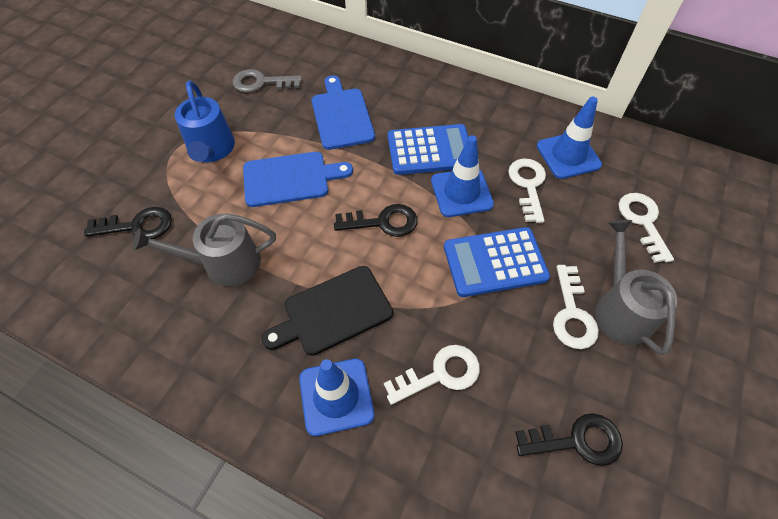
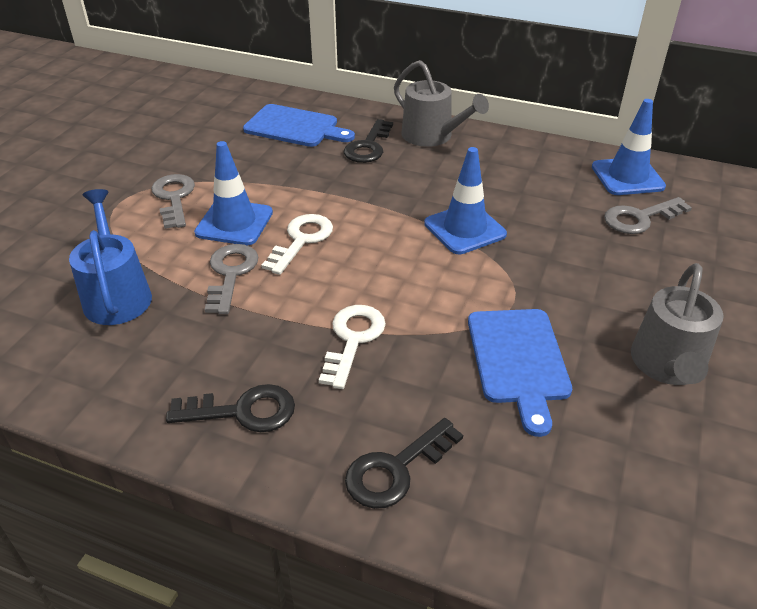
black cutting board: [261,266,393,356] = 1 -> none = 0
blue calculator: [388,124,468,175] [444,227,550,297] = 2 -> none = 0
grey key: [233,69,302,93] = 1 -> [151,174,195,229] [205,244,258,314] [604,197,692,234] = 3
white key: [384,345,480,405] [508,158,546,223] [553,265,599,349] [619,193,674,263] = 4 -> [261,214,333,275] [319,305,386,389] = 2

